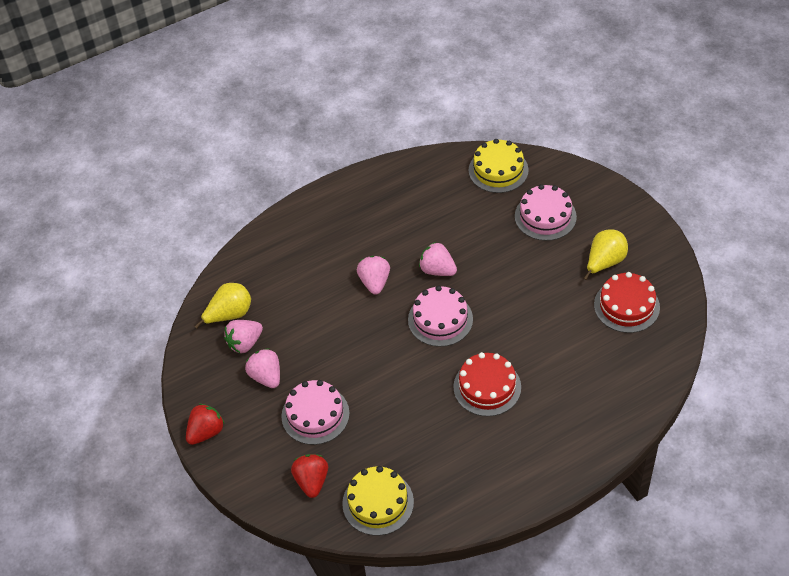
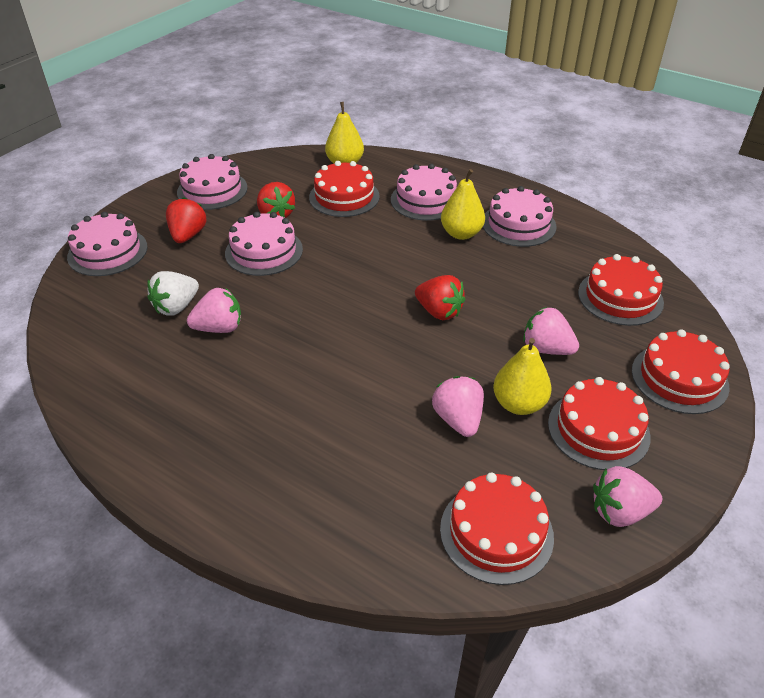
pink cake: [281,380,350,445] [408,286,473,347] [515,184,577,241] = 3 -> [67,212,148,276] [177,154,248,210] [225,212,303,276] [391,164,457,221] [483,186,556,247] = 5
red cake: [453,352,521,416] [594,272,660,333] = 2 -> [309,161,380,217] [440,473,554,585] [548,377,651,470] [578,254,664,326] [632,329,730,414] = 5
red strawberry: [186,404,225,445] [291,454,328,498] = 2 -> [166,197,207,243] [257,182,295,218] [415,275,466,320] = 3
white strawberry: none = 0 -> [148,271,199,316] = 1
yellow cake: [342,466,414,536] [469,139,529,193] = 2 -> none = 0
yellow pear: [194,283,251,329] [584,229,628,280] = 2 -> [325,102,364,164] [441,169,485,240] [493,338,552,415] = 3

